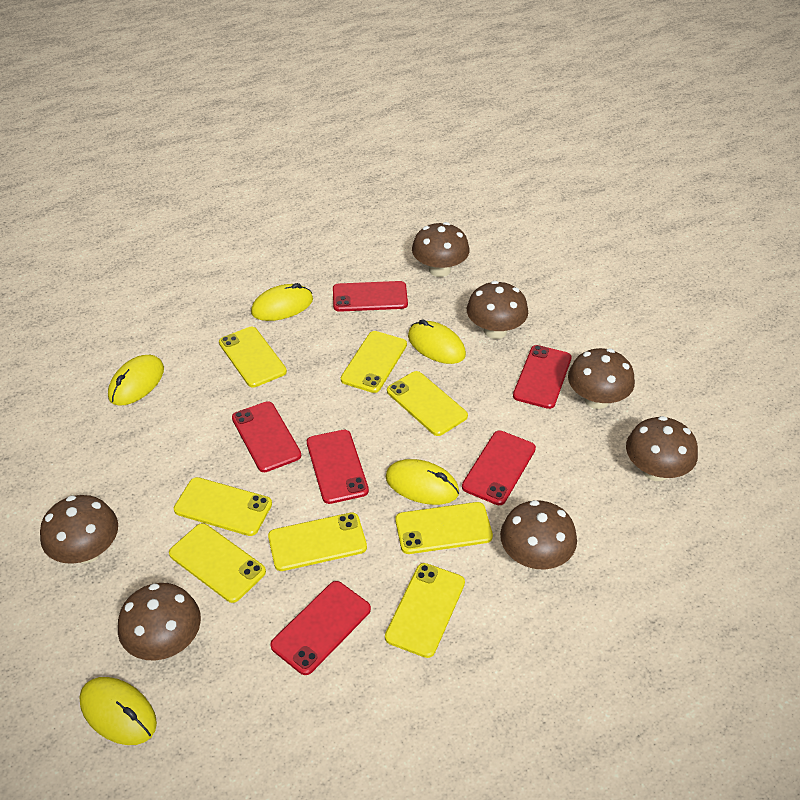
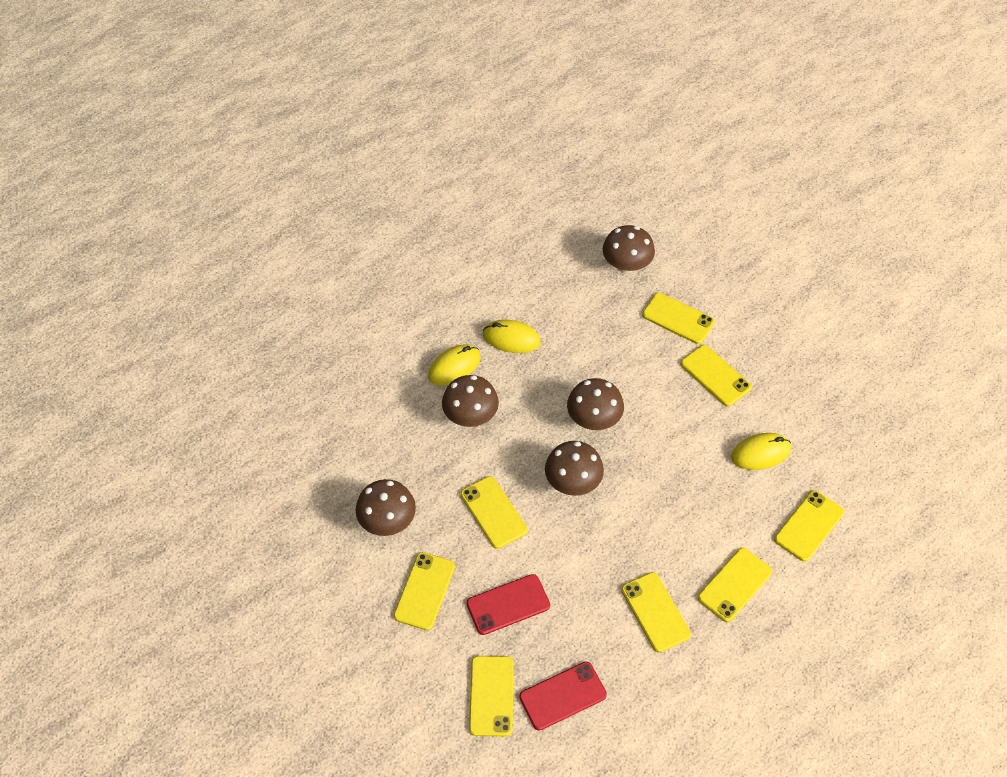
brown mushroom: [40,495,118,564] [118,583,201,661] [412,222,470,277] [467,281,528,339] [500,500,577,569] [568,348,635,409] [626,416,698,481] = 7 -> [356,479,416,536] [442,375,499,427] [545,441,604,496] [567,378,624,430] [603,225,655,273] = 5
red phone: [232,401,301,472] [270,581,371,675] [307,430,369,504] [333,281,408,312] [462,431,536,505] [513,345,572,409] = 6 -> [467,574,550,635] [519,662,607,731] = 2
yellow mouse: [79,677,157,745] [108,355,164,406] [251,283,313,321] [385,459,459,505] [408,319,466,364] = 5 -> [428,345,481,385] [483,320,541,353] [731,433,791,470] = 3

